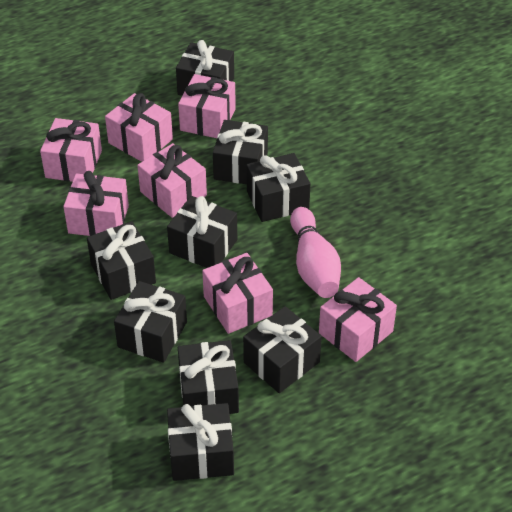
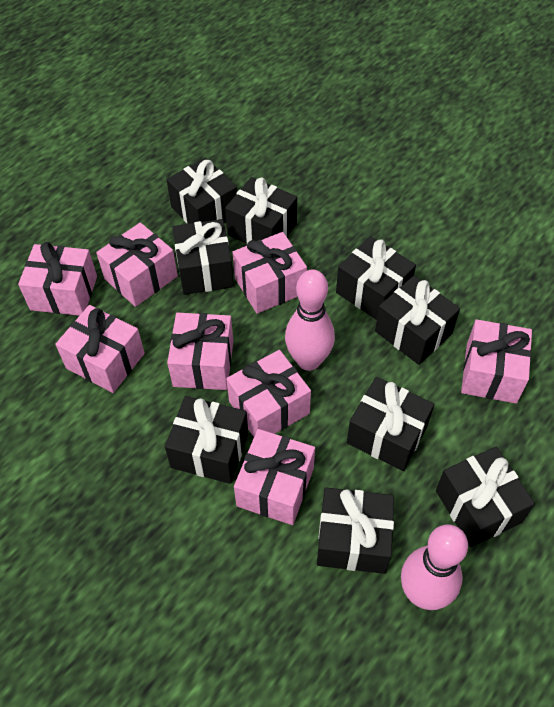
pink bowling pin: [290,207,341,298] = 1 -> [285,269,335,371] [401,524,468,610] = 2
pink gift: [40,118,102,182] [63,171,129,236] [105,93,173,162] [137,143,207,218] [178,74,236,138] [202,253,273,334] [319,277,397,362] = 7 -> [18,242,97,316] [55,305,145,393] [96,222,178,307] [167,313,233,390] [226,350,311,437] [232,232,307,314] [234,429,315,525] [461,319,532,404] = 8

